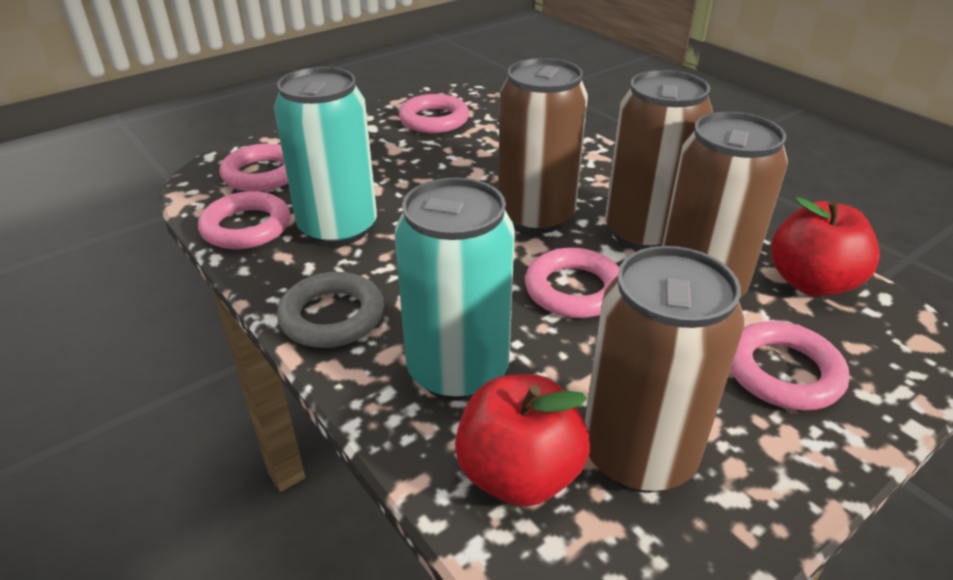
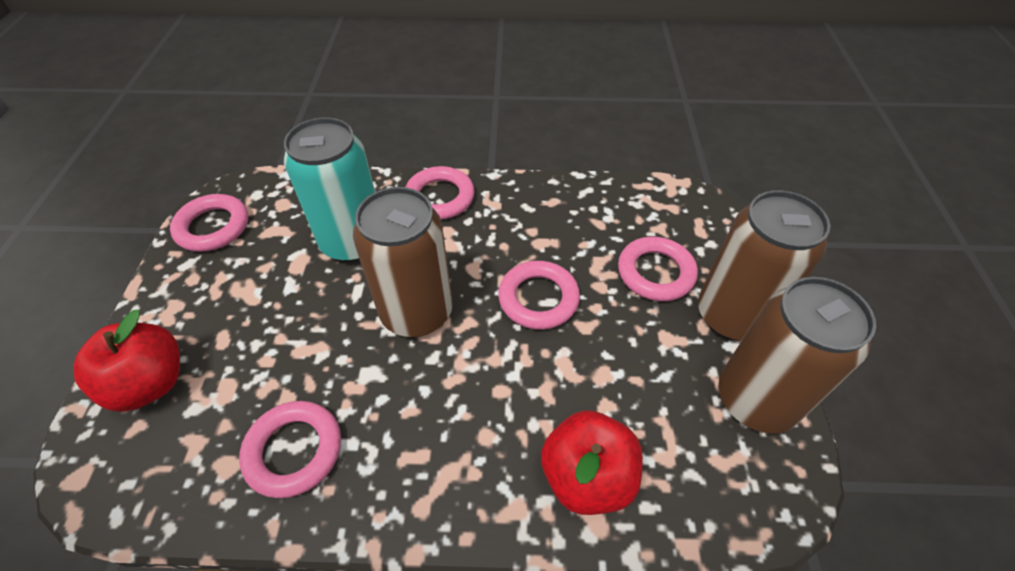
brown can: [498,58,588,234] [585,246,744,493] [605,70,713,250] [662,112,788,297] = 4 -> [353,187,453,337] [698,190,830,341] [718,277,876,434] = 3
grey ring: [277,272,384,348] = 1 -> none = 0
turquoise can: [274,67,377,246] [395,177,515,401] = 2 -> [284,117,375,262] = 1

